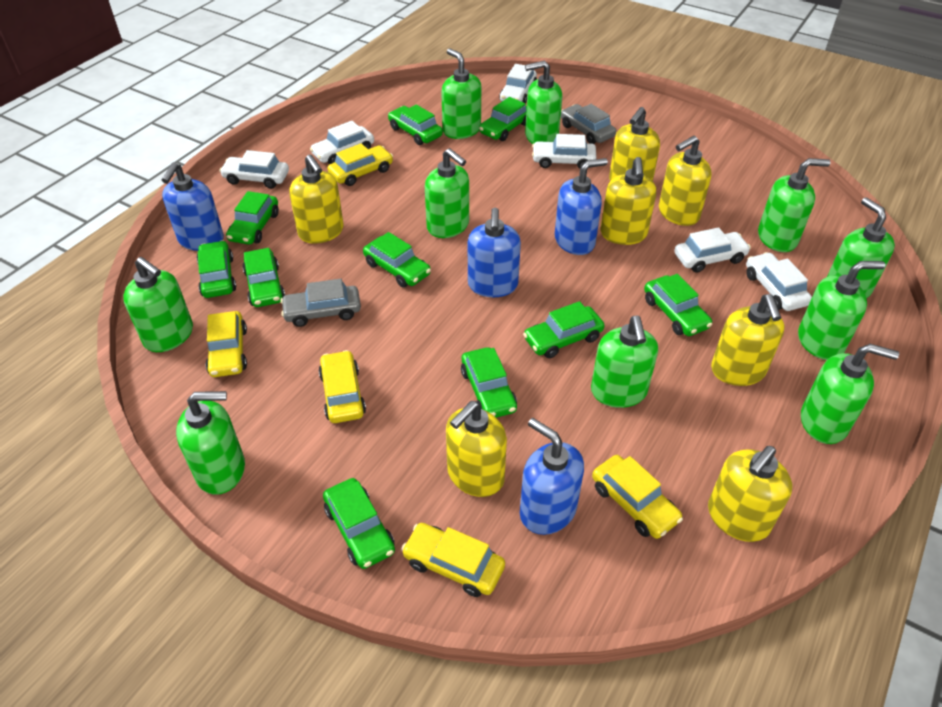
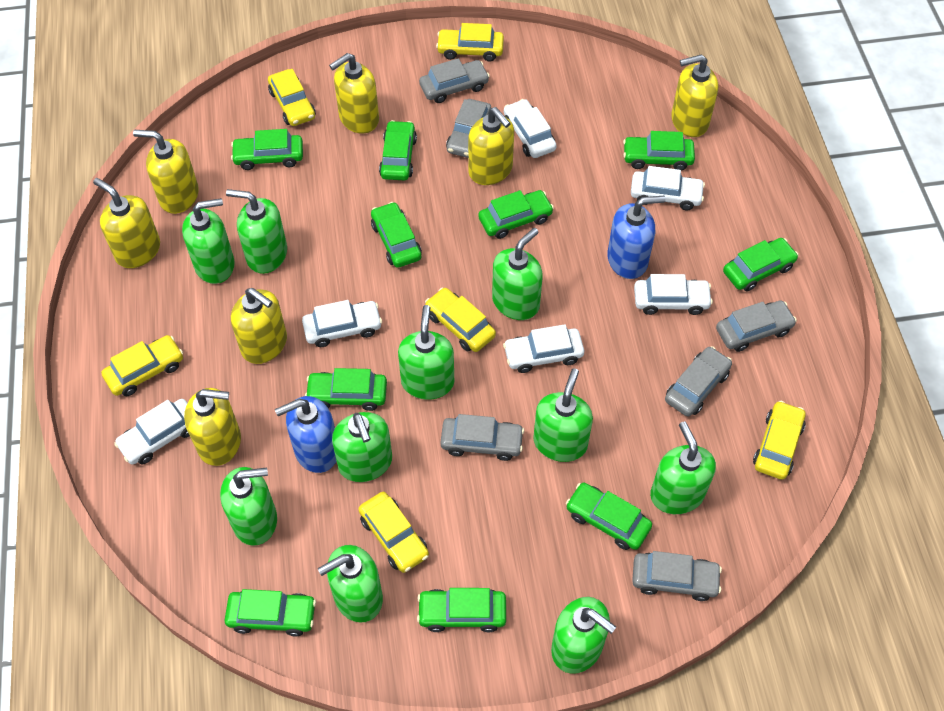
blue soap dispenser: [162,162,224,251] [468,208,521,297] [520,418,584,535] [555,158,608,255] = 4 -> [275,396,337,473] [607,196,666,279] = 2
grey car: [281,279,361,327] [561,104,616,144] = 2 -> [419,58,490,103] [440,414,524,461] [446,99,491,158] [632,551,722,601] [665,346,732,416] [716,301,797,352] = 6
yellow car: [206,311,247,377] [318,350,366,423] [327,143,393,186] [401,523,505,597] [592,455,683,539] = 5 -> [101,335,183,396] [268,69,316,126] [358,492,429,573] [425,288,496,352] [436,23,504,62] [753,401,806,480] = 6

